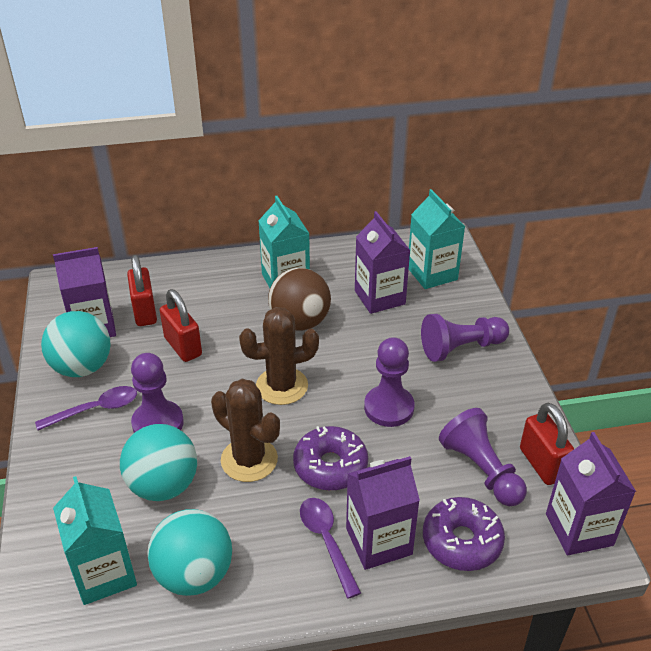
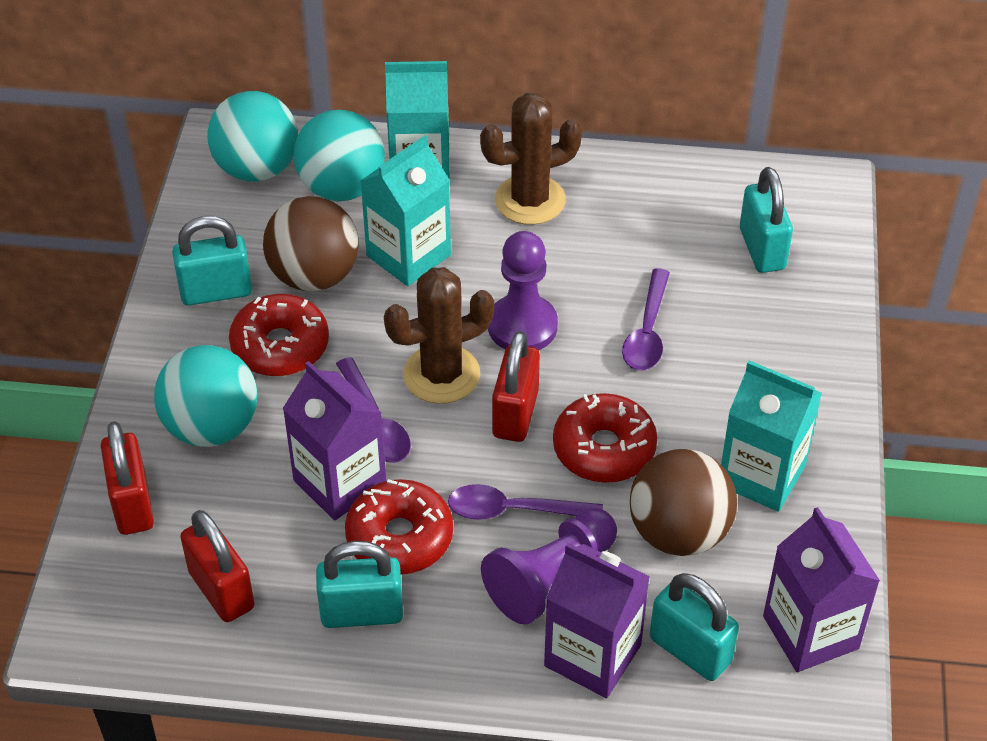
brown ball: [268,268,331,331] = 1 -> [263,196,359,292] [630,449,737,556] = 2
purple carton: [53,247,116,337] [346,456,420,570] [355,211,411,314] [546,432,636,555] = 4 -> [283,361,386,520] [544,543,650,698] [763,507,880,672] = 3
purple donut: [293,426,368,490] [423,497,505,571] = 2 -> none = 0
purple pawn: [131,353,184,433] [364,337,415,427] [421,314,509,362] [439,408,527,506] = 4 -> [481,508,617,625] [488,231,558,350] = 2
purple spoon: [35,386,137,430] [300,498,361,599] = 2 -> [336,357,411,463] [448,484,603,520] [622,268,670,371] = 3
red donut: none = 0 -> [229,294,329,376] [345,479,453,574] [553,393,657,483] = 3
turquoise padlock: none = 0 -> [172,216,252,306] [316,541,403,628] [650,573,739,681] [740,167,793,273] = 4

